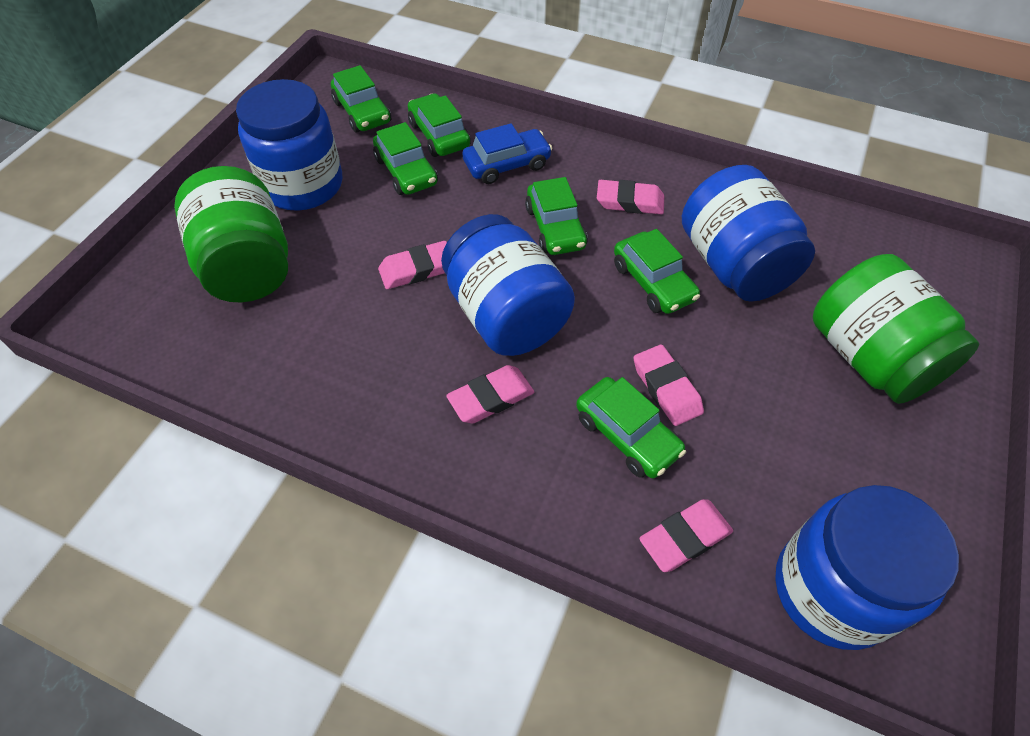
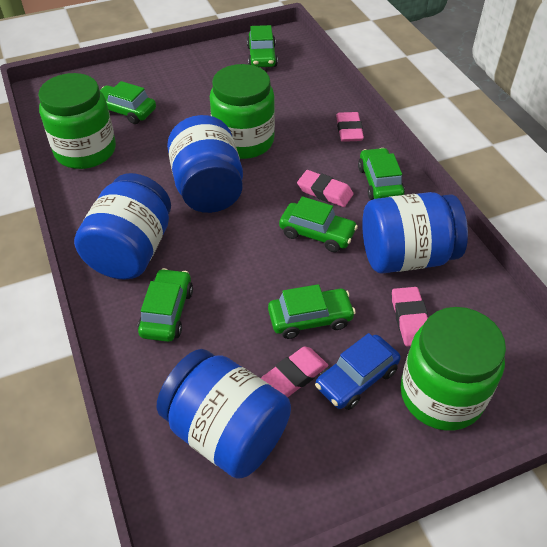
green jar: [174,166,288,303] [813,254,979,404] = 2 -> [38,73,116,169] [210,64,275,159] [400,307,506,431] = 3
pink eraser: [378,241,447,289] [446,365,534,423] [597,180,664,215] [634,345,704,426] [639,499,733,572] = 5 -> [261,347,328,398] [297,170,354,207] [336,112,364,142] [392,287,428,347] = 4

